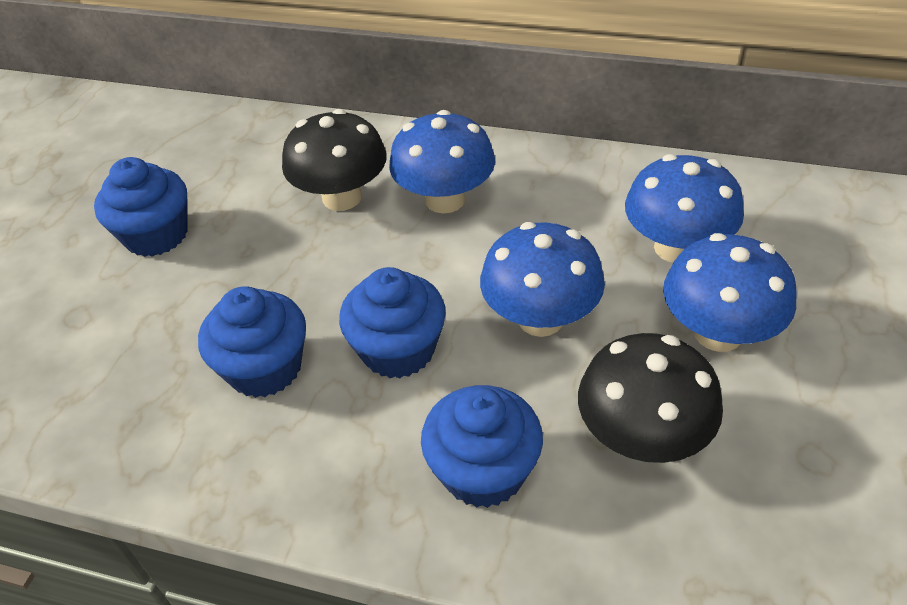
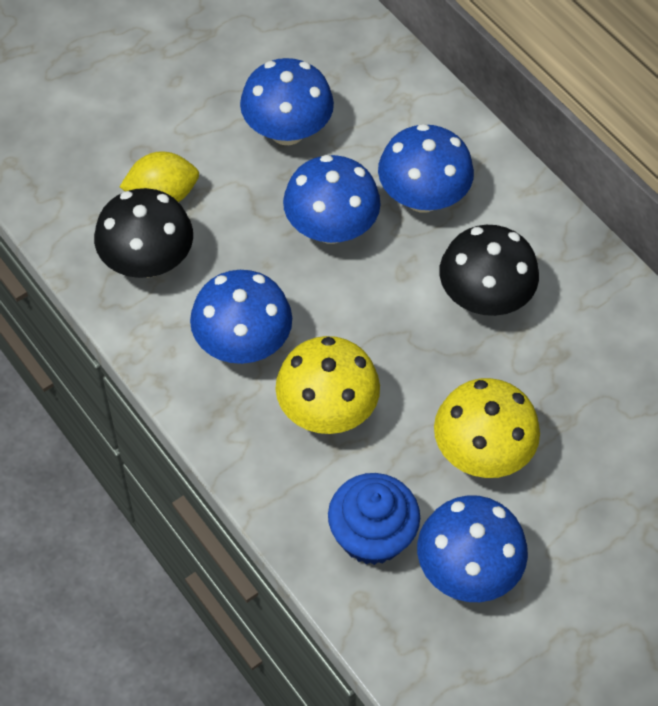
blue cupcake: [94,157,188,257] [198,286,306,398] [339,267,446,379] [421,385,543,508] = 4 -> [328,473,420,565] = 1
blue mushroom: [389,110,495,213] [480,222,605,337] [625,154,744,263] [663,233,797,352] = 4 -> [190,270,292,364] [240,58,334,145] [283,155,381,244] [378,124,474,213] [417,495,528,602] = 5
yellow lemon: none = 0 -> [120,151,199,202] = 1
yellow mushroom: none = 0 -> [275,336,380,434] [434,378,540,478] = 2

